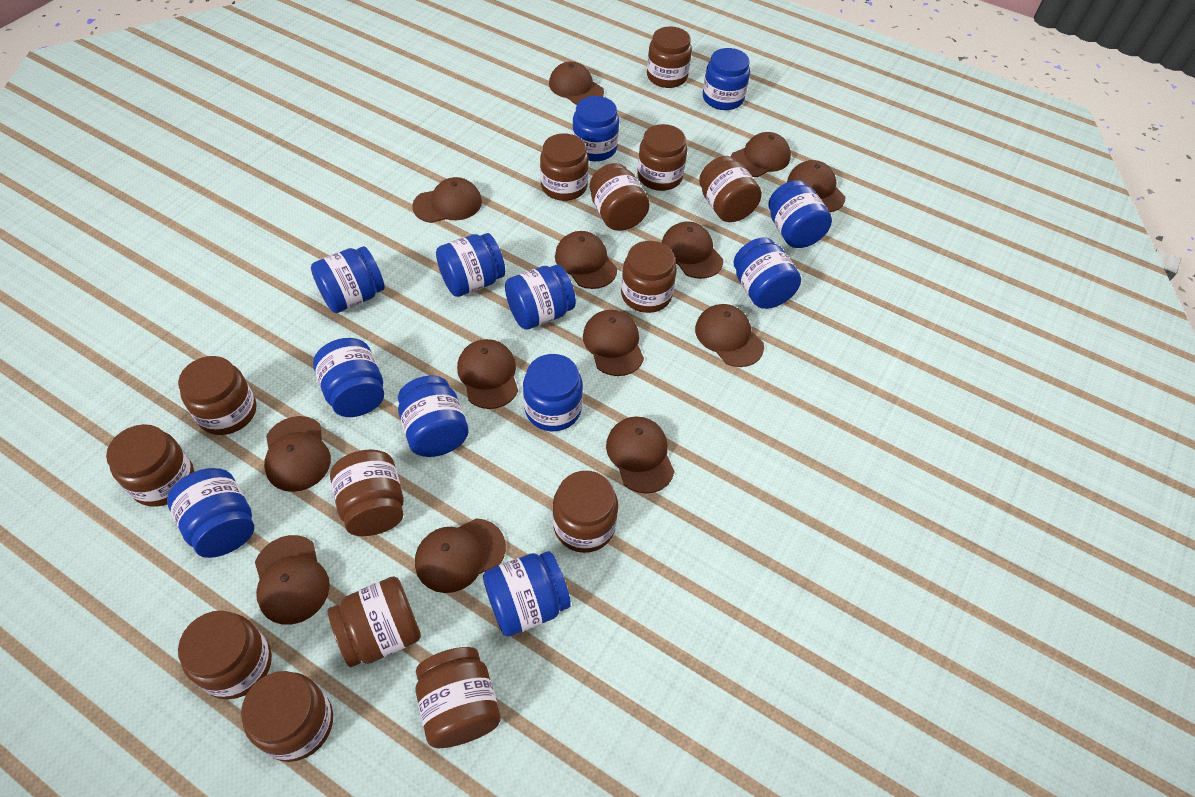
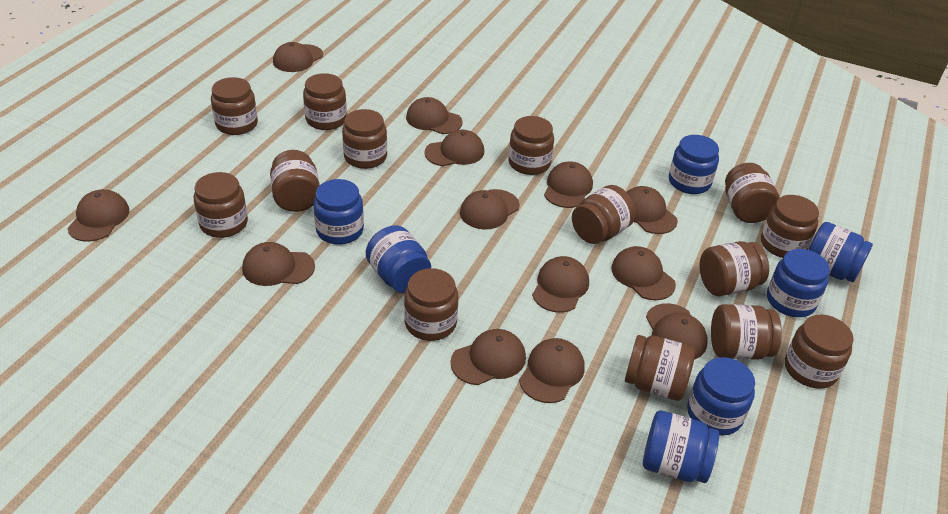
blue jar: [167,468,254,558] [311,246,385,313] [313,338,384,417] [398,376,469,457] [436,233,505,297] [483,551,571,637] [505,265,576,330] [523,354,583,431] [572,96,619,161] [703,48,750,110] [733,237,801,309] [768,180,832,248] = 12 -> [313,179,364,244] [366,225,431,293] [643,411,719,483] [669,135,719,194] [687,357,755,436] [767,249,830,317] [808,222,873,282] = 7

